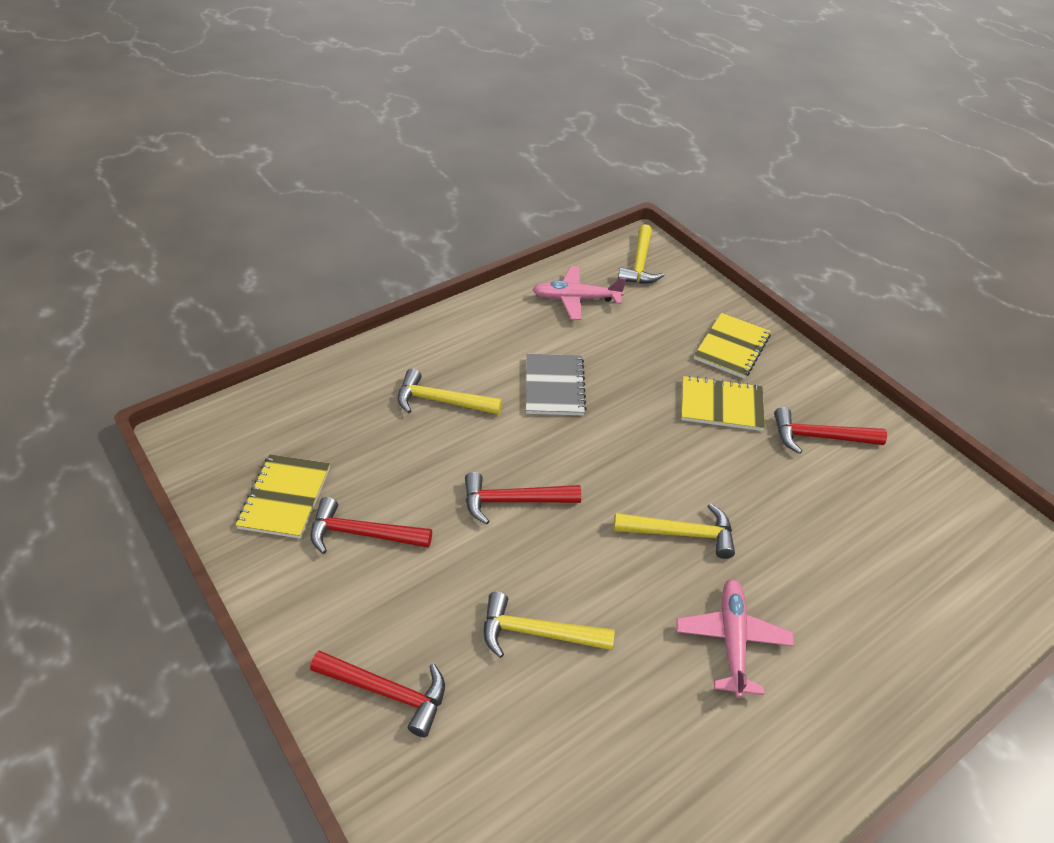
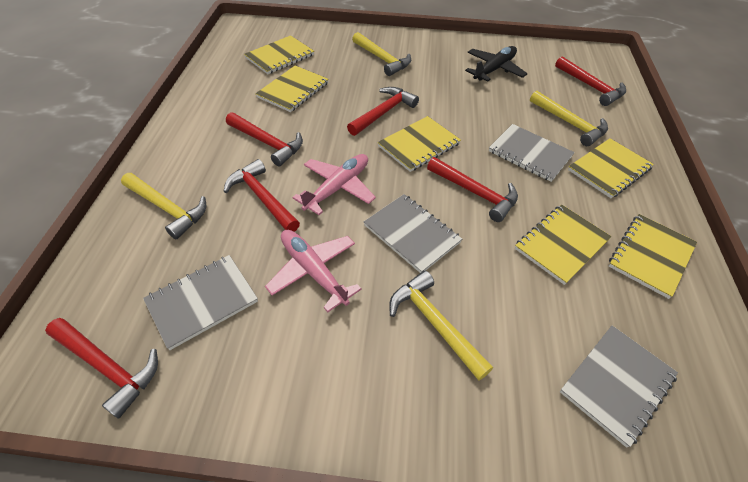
black plane: none = 0 -> [465,46,528,82] = 1
grey notebook: [526,354,587,416] = 1 -> [143,255,258,350] [364,194,462,273] [489,124,575,182] [560,326,678,448] = 4
red hammer: [310,497,432,554] [310,651,445,737] [465,472,581,525] [774,407,887,454] = 4 -> [45,318,158,419] [223,159,300,232] [226,112,303,167] [347,87,419,136] [427,157,518,222] [555,56,626,106] = 6
yellow notebook: [235,454,330,539] [681,375,765,431] [694,313,771,379] = 3 -> [244,35,314,74] [255,66,329,112] [378,116,461,172] [515,204,612,285] [568,138,654,198] [609,214,697,299] = 6

